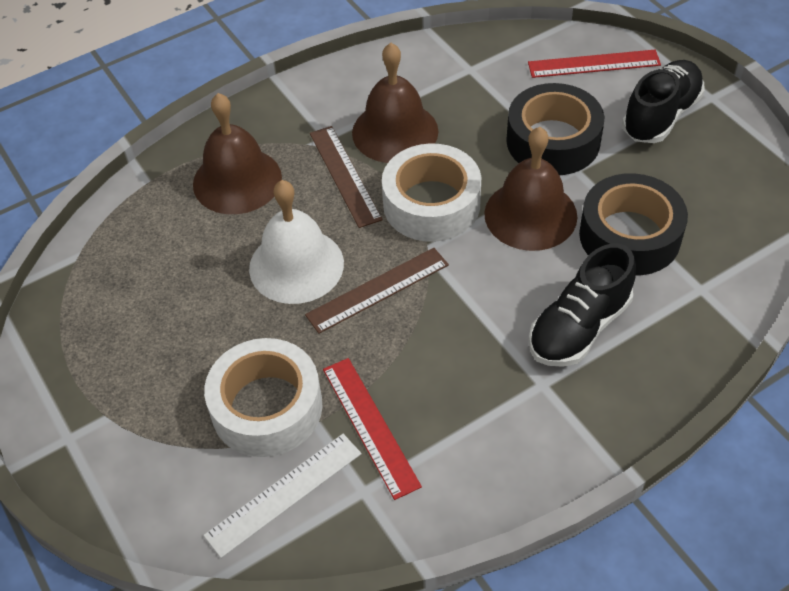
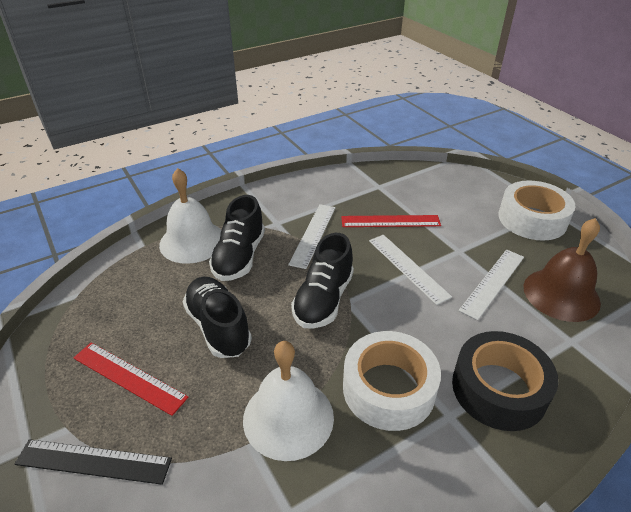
black ruler: none = 0 -> [15,439,172,485] = 1
black shoe: [529,243,636,367] [622,60,705,143] = 2 -> [183,277,252,358] [209,195,265,281] [291,233,354,329] = 3
black tape: [506,83,604,175] [579,173,688,275] = 2 -> [452,331,558,431] = 1
brown bell: [193,93,282,214] [352,43,438,163] [484,127,578,251] = 3 -> [524,218,601,322] = 1
brown ruler: [305,248,449,334] [310,126,383,228] = 2 -> none = 0
white bell: [249,180,344,304] = 1 -> [159,168,221,264] [243,341,334,461] = 2
white ruler: [203,434,362,558] = 1 -> [288,204,336,269] [369,235,452,305] [459,249,524,320] = 3

